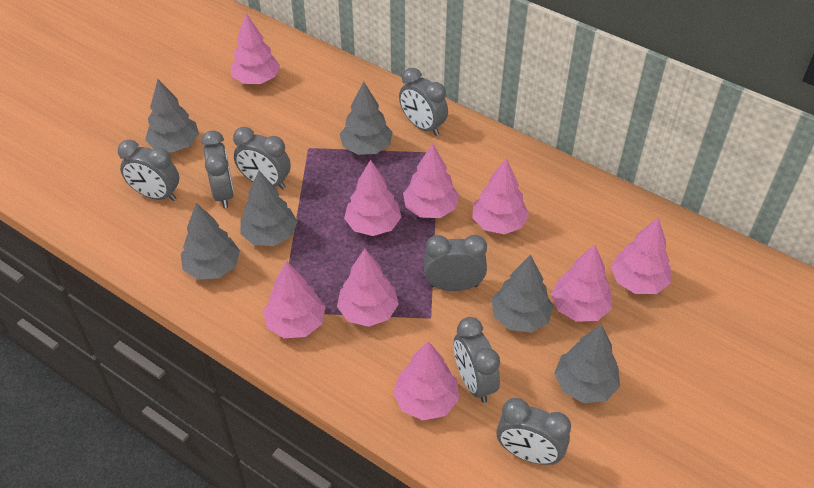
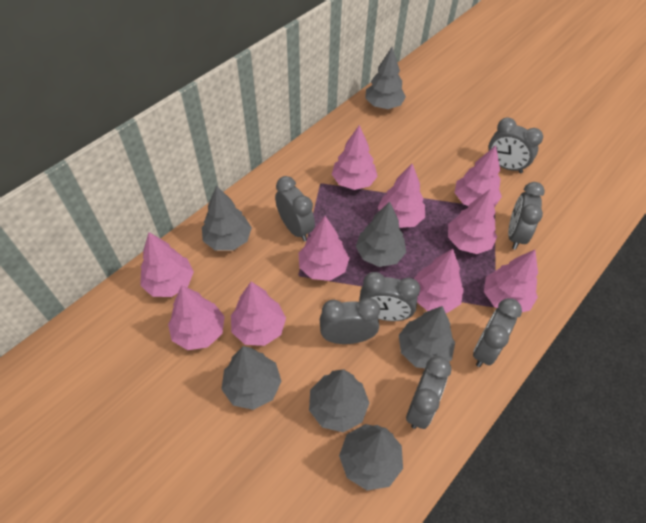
grey tree: [145,79,199,152] [180,203,240,280] [241,171,297,246] [340,81,392,155] [492,255,553,332] [554,325,620,403] = 6 -> [202,186,252,251] [221,346,282,410] [309,369,369,432] [339,424,403,491] [356,202,406,267] [365,47,406,109] [399,306,455,368] = 7
pink tree: [231,13,280,84] [263,261,326,338] [337,249,399,327] [344,160,401,236] [393,341,459,420] [403,143,459,218] [472,158,529,234] [551,245,612,322] [611,218,671,294] = 9 -> [140,232,194,297] [168,285,225,350] [231,282,286,346] [299,216,350,281] [332,125,378,190] [378,164,425,228] [414,249,464,313] [448,189,497,254] [454,145,502,207] [484,250,538,312] = 10

